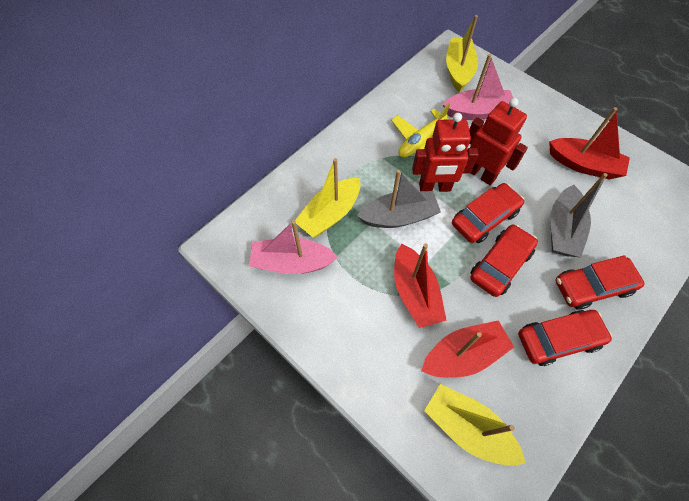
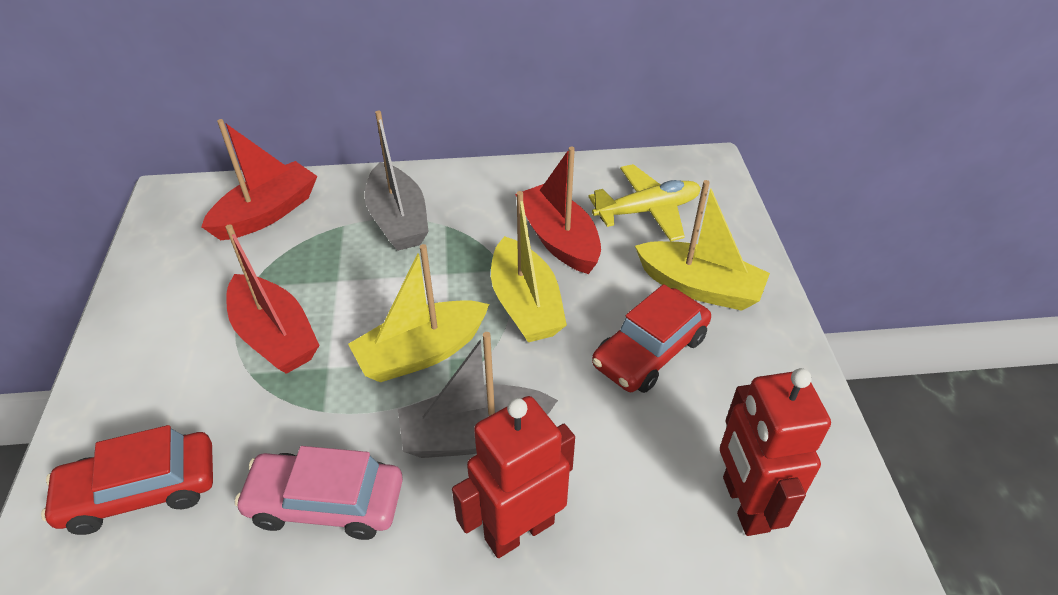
pink boat: [249,220,338,274] [443,54,517,120] = 2 -> none = 0
pink car: none = 0 -> [235,446,403,540] = 1
red car: [452,183,524,243] [470,224,538,297] [518,310,613,366] [556,255,645,310] = 4 -> [41,425,213,535] [592,284,711,393] = 2

